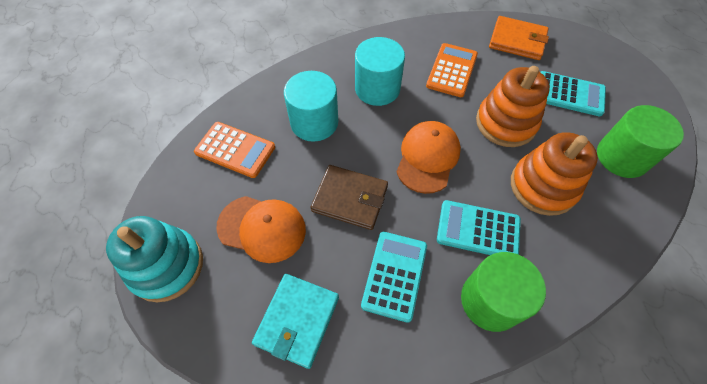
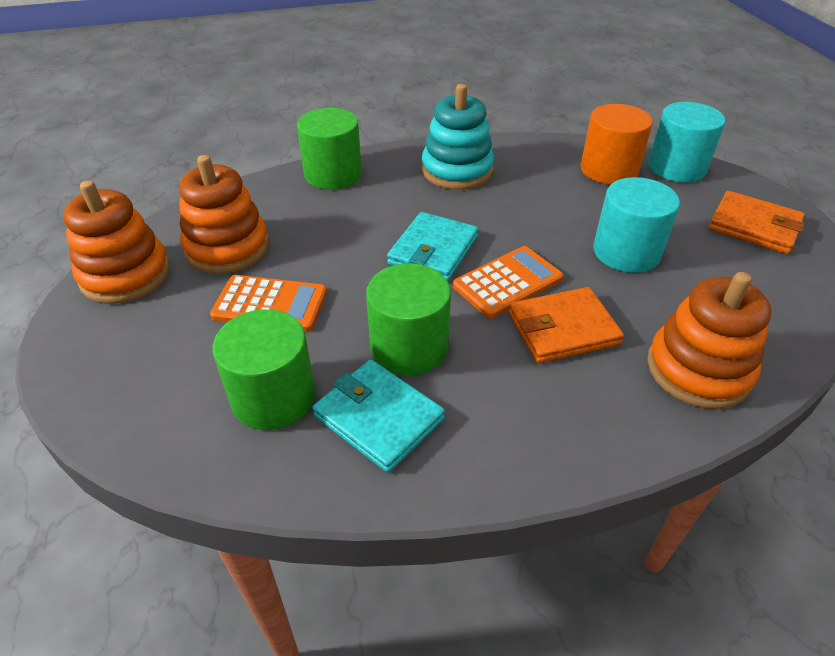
brown wallet: [311,165,388,230] = 1 -> none = 0
green cylinder: [461,252,546,332] [597,105,684,178] = 2 -> [213,309,315,430] [297,108,362,190] [366,263,451,376] = 3
orange cap: [216,196,306,263] [397,121,461,194] = 2 -> none = 0
orange cylinder: none = 0 -> [581,104,653,185] = 1
orange stacking toy: [476,66,550,147] [511,132,598,216] = 2 -> [63,180,170,304] [179,155,269,274] [647,272,771,409] = 3
orange wallet: [489,16,549,60] = 1 -> [508,287,624,364] [708,191,805,254] = 2
turquoise calculator: [361,232,427,323] [437,200,521,255] [541,71,606,116] = 3 -> none = 0
turquoise wallet: [252,274,339,369] = 1 -> [312,360,445,473] [387,212,478,281] = 2

